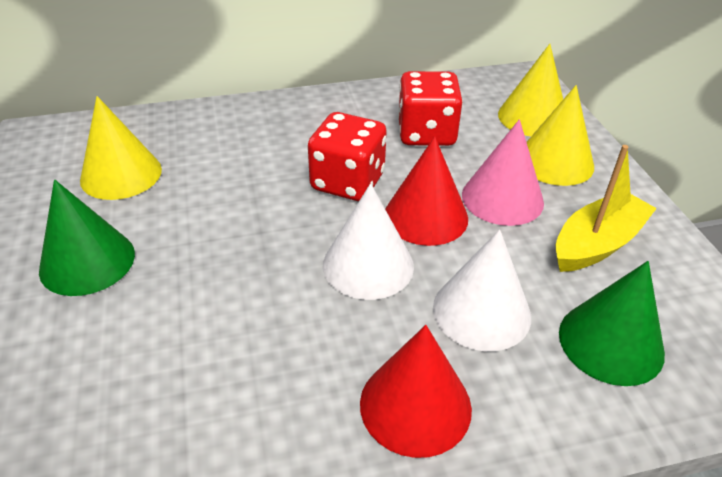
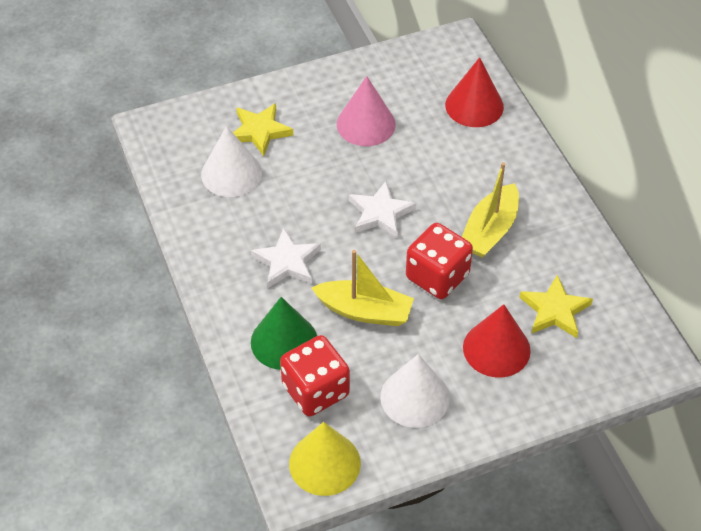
green cone: [39,180,135,296] [559,261,665,386] = 2 -> [251,297,317,370] = 1
white star: none = 0 -> [251,227,321,288] [349,181,416,238] = 2
yellow boat: [556,145,657,272] = 1 -> [311,250,414,326] [462,162,519,258] = 2
yellow cone: [80,96,162,200] [498,44,563,137] [527,85,594,186] = 3 -> [289,422,361,496] = 1
yellow star: none = 0 -> [233,103,293,156] [519,275,593,338] = 2

